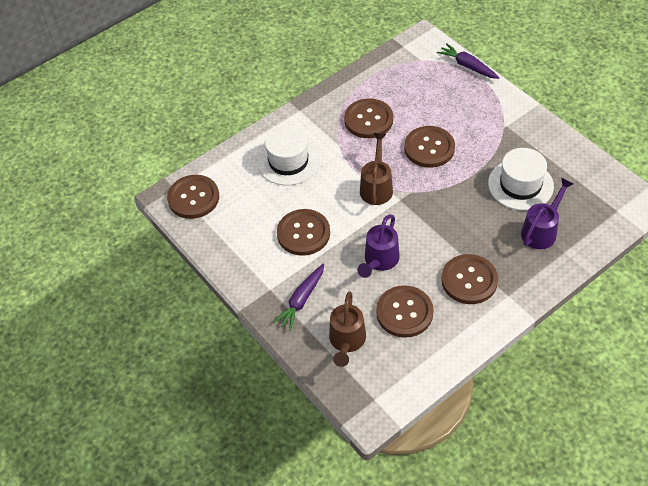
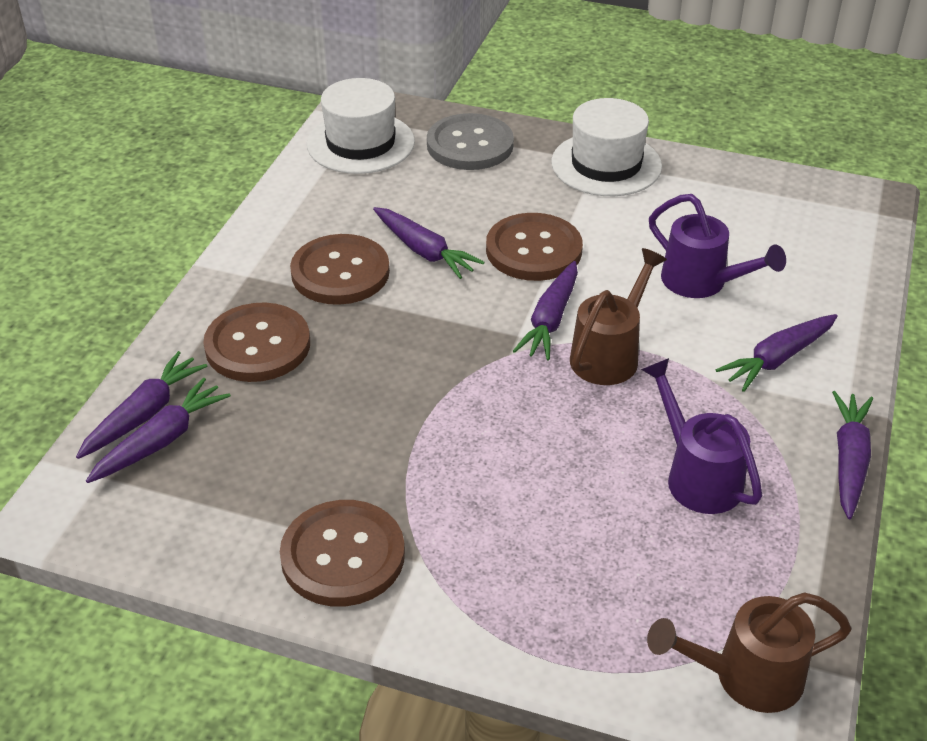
brown button: [167,175,219,219] [277,209,330,256] [344,98,393,138] [376,285,434,338] [404,126,455,168] [441,254,498,304] = 6 -> [203,303,310,382] [280,500,405,607] [290,234,390,305] [486,213,583,281] = 4
grey button: none = 0 -> [427,113,514,170] = 1
purple carrot: [273,264,324,331] [437,43,499,79] = 2 -> [76,351,207,459] [86,378,231,483] [373,207,485,279] [513,261,578,360] [716,314,838,392] [832,391,873,519] = 6

